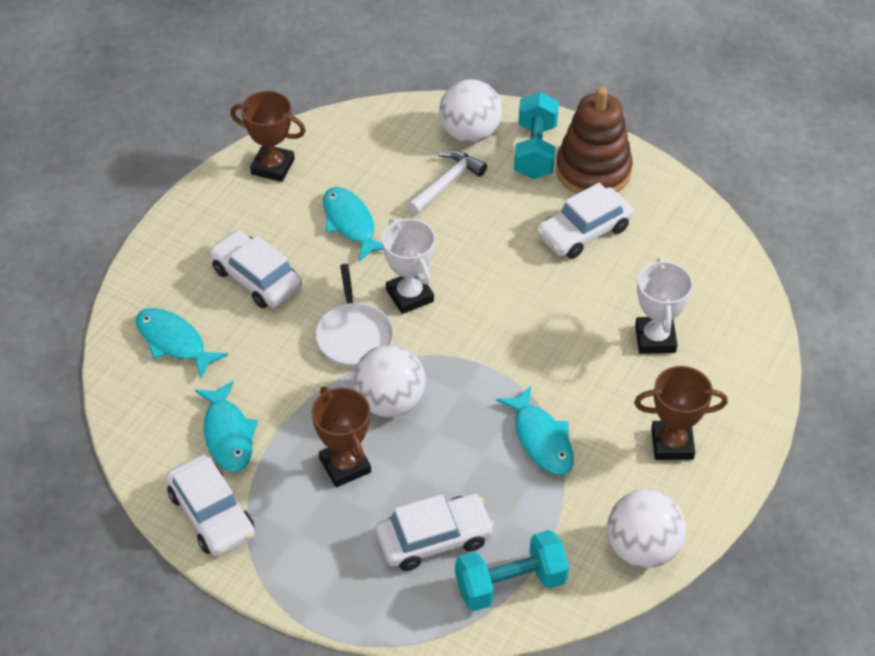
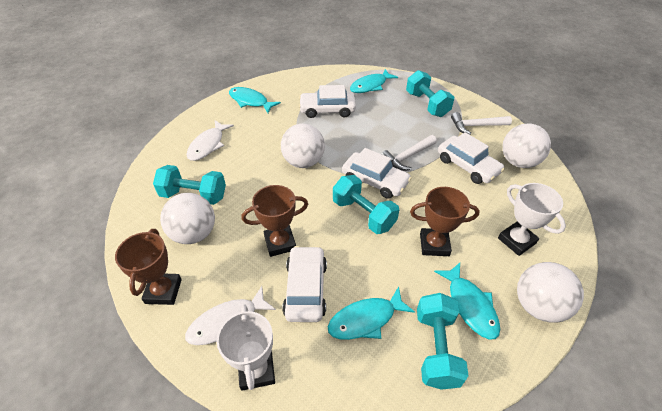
brown stacking toy: [556,87,633,194] = 1 -> none = 0
turquoise dumbbell: [455,530,569,611] [514,92,559,179] = 2 -> [153,165,226,205] [333,175,399,234] [406,70,454,117] [417,293,469,390] = 4
white ball: [353,345,426,417] [439,79,502,143] [607,489,686,568] = 3 -> [160,193,215,244] [281,124,325,168] [502,123,551,168] [517,262,584,323] = 4
white fish: none = 0 -> [185,286,276,345] [186,120,234,161] = 2
white hammer: [407,150,487,215] = 1 -> [381,135,437,171] [451,112,512,135] = 2
white pan: [316,264,394,367] = 1 -> none = 0

